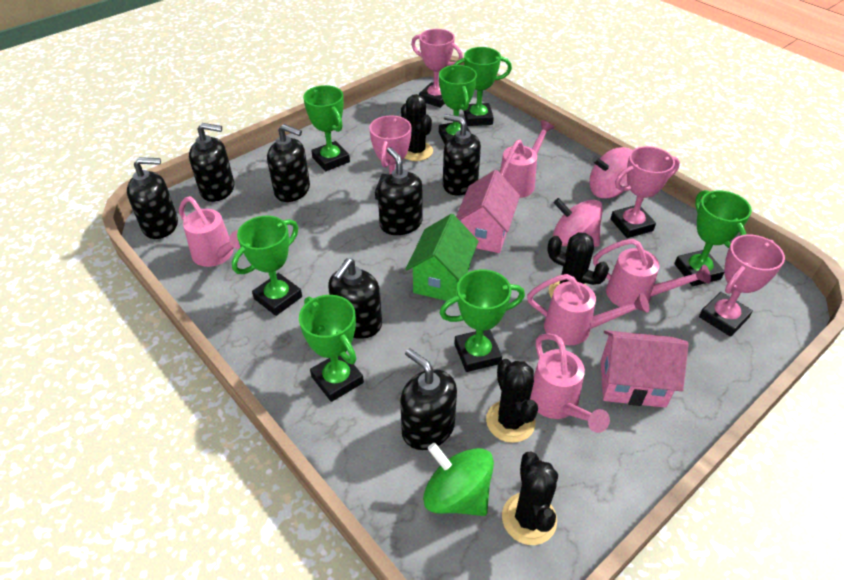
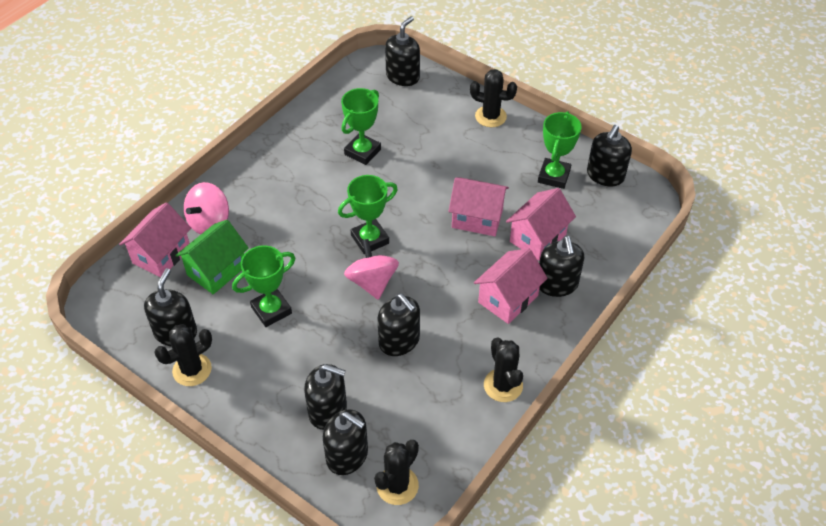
green spinning top: [423,443,494,516] = 1 -> none = 0
green trophy: [232,216,302,316] [299,295,364,402] [303,85,350,171] [439,65,477,144] [440,269,525,372] [454,47,512,126] [674,190,752,286] = 7 -> [232,245,295,327] [338,175,398,254] [341,88,381,165] [538,111,582,189] = 4
pink house: [456,170,520,253] [601,330,689,408] = 2 -> [119,202,191,278] [449,177,509,236] [474,249,548,324] [506,188,576,261] = 4
pink trophy: [369,115,412,200] [411,29,463,108] [611,146,680,238] [699,235,785,337] = 4 -> none = 0
pink watering can: [179,196,241,267] [500,120,555,198] [527,274,649,345] [530,333,610,433] [593,239,711,310] = 5 -> none = 0

